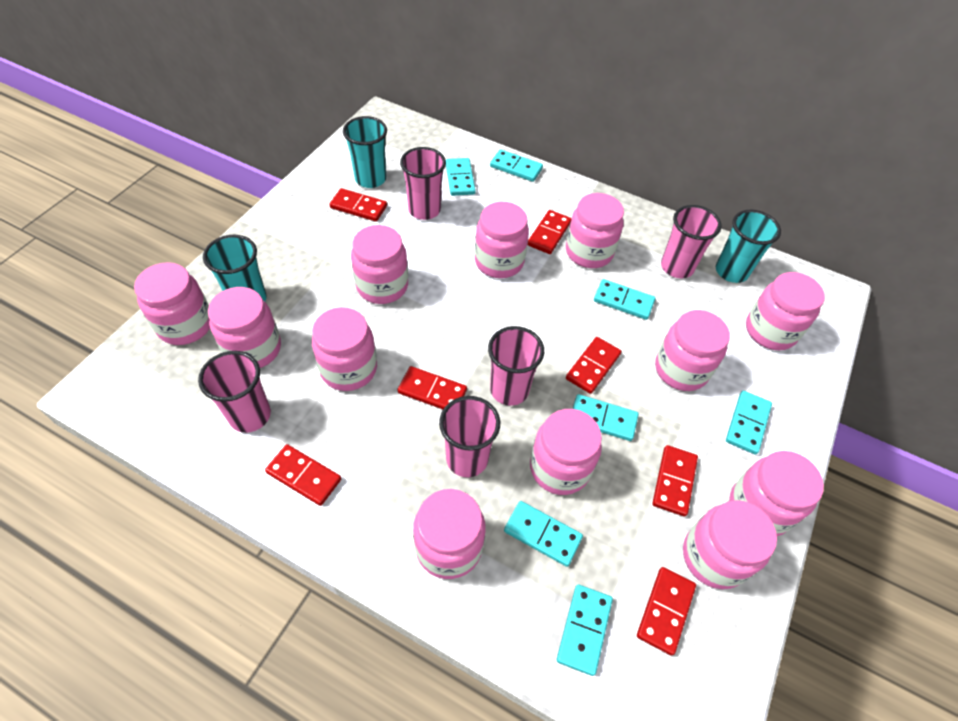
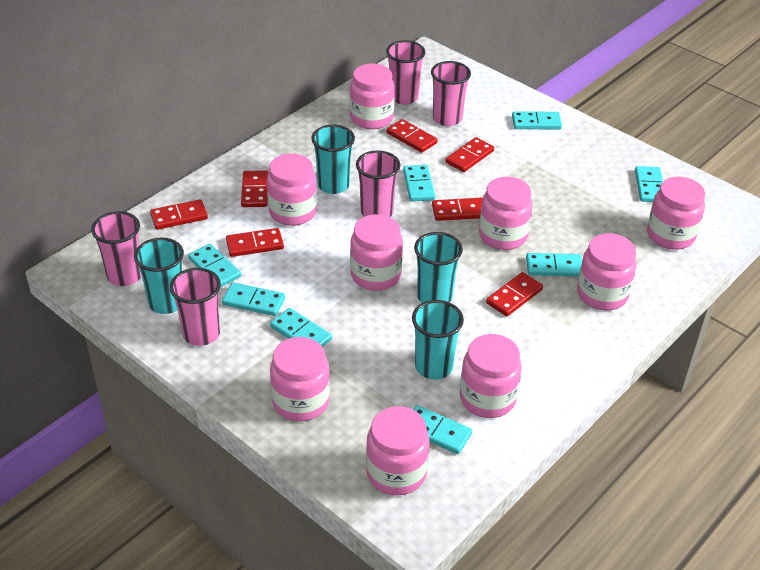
pink jar: [134,262,210,345] [208,287,281,368] [312,307,377,391] [351,225,408,304] [413,489,486,579] [475,202,529,278] [530,409,602,495] [566,193,624,268] [655,310,730,391] [683,500,777,589] [729,451,824,536] [746,272,825,350] = 12 -> [267,153,317,226] [270,337,330,422] [350,63,395,129] [350,214,403,291] [366,406,429,496] [460,334,522,418] [479,177,533,250] [577,233,637,310] [647,177,705,250] = 9
turquoise cup: [203,235,267,301] [343,116,387,188] [716,210,781,283] = 3 -> [134,238,184,314] [311,125,355,194] [412,300,464,380] [414,232,463,303] = 4
turquoise domino: [446,158,476,196] [490,149,543,182] [504,501,583,567] [557,585,613,676] [573,394,639,441] [594,279,655,320] [726,391,772,455] = 7 -> [188,244,241,287] [222,282,285,316] [270,308,332,347] [403,165,435,202] [413,405,472,454] [512,111,562,130] [526,253,582,277] [635,166,663,202] = 8

